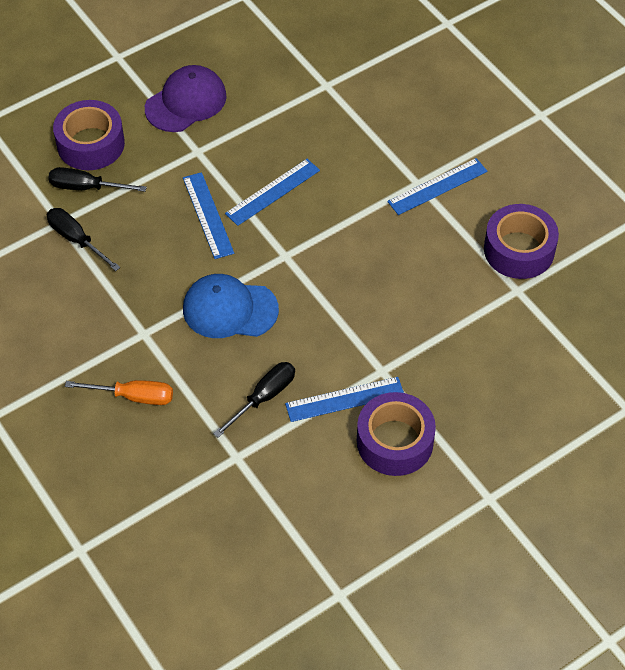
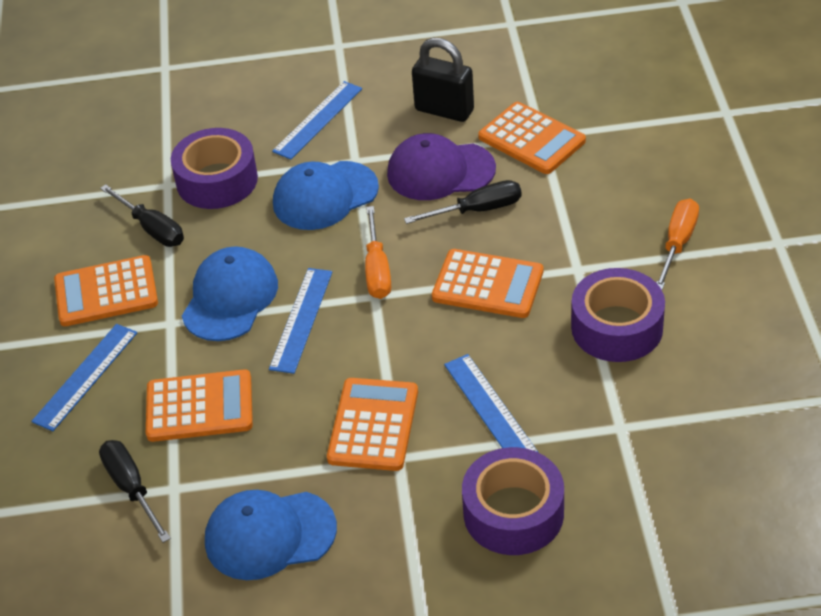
black padlock: none = 0 -> [412,38,474,122] = 1
blue cap: [183,274,279,338] = 1 -> [182,246,278,341] [205,490,337,580] [273,161,379,230] = 3
orange calculator: none = 0 -> [54,255,158,326] [146,369,253,442] [327,378,418,471] [432,249,543,318] [478,102,586,174] = 5
orange screwdriver: [65,380,173,405] = 1 -> [365,206,391,299] [656,198,699,290] = 2

